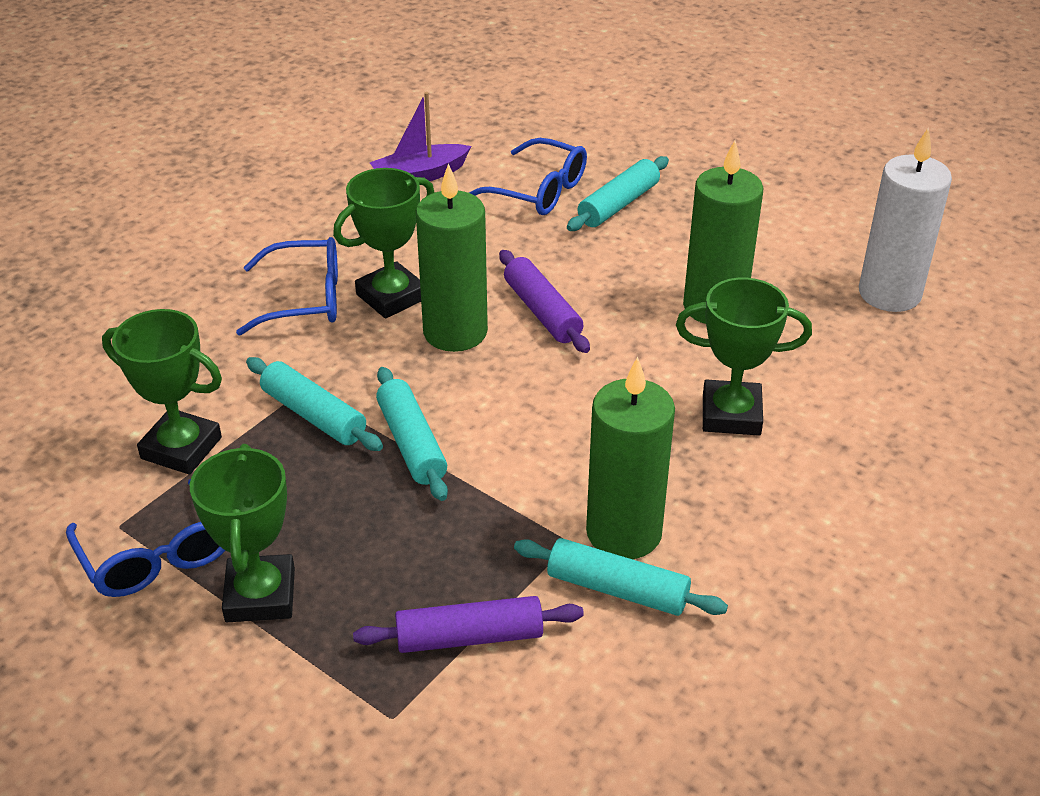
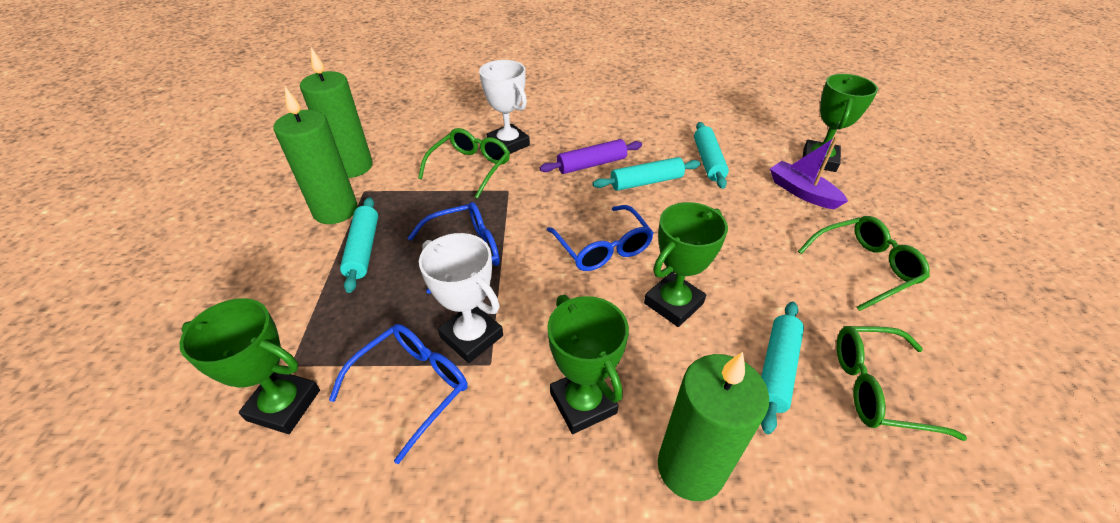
green glasses: none = 0 -> [418,128,510,199] [798,216,930,311] [837,326,967,441] = 3
purple rolling pin: [353,596,584,653] [499,250,590,353] = 2 -> [540,139,642,174] = 1
white candle: [859,128,952,312] = 1 -> none = 0
white trophy: none = 0 -> [419,233,503,363] [479,60,530,154] = 2

